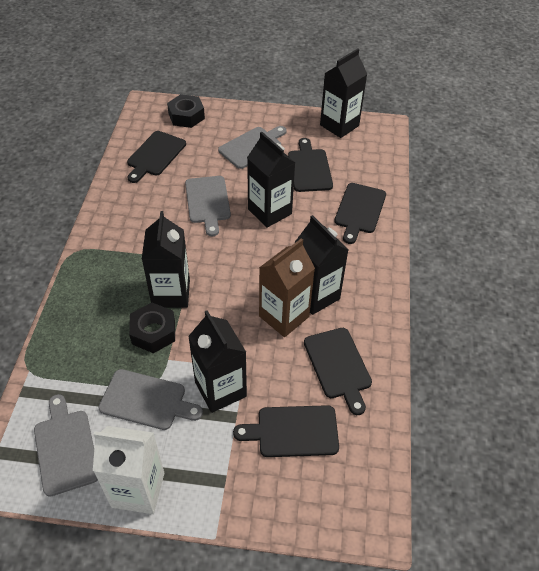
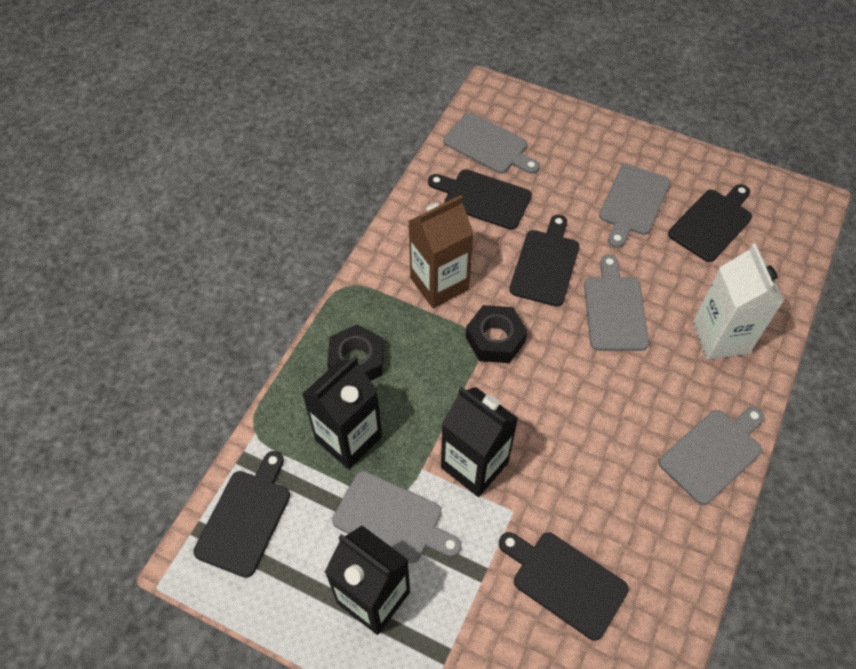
black carton: [142,211,190,308] [188,310,247,413] [247,132,295,228] [295,215,348,315] [320,48,367,138] = 5 -> [302,356,382,470] [325,526,410,635] [441,387,518,497] = 3
grey cutting board: [34,394,98,497] [98,369,203,430] [185,176,231,236] [218,126,287,169] = 4 -> [332,471,461,563] [443,113,540,174] [584,255,649,351] [599,164,670,248] [659,407,764,505] = 5

